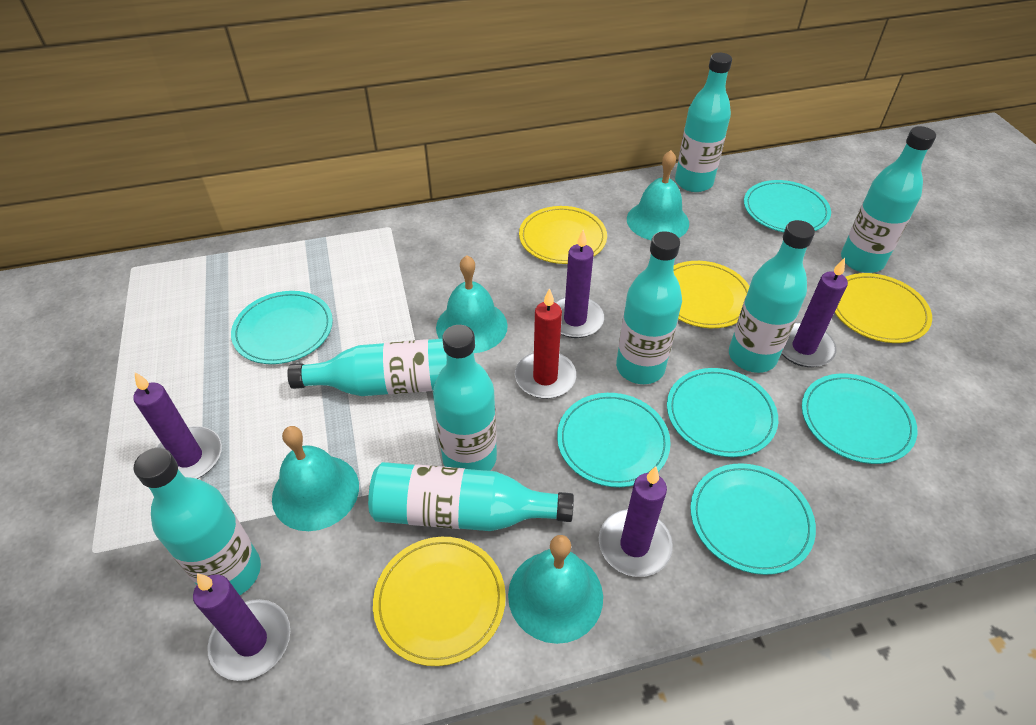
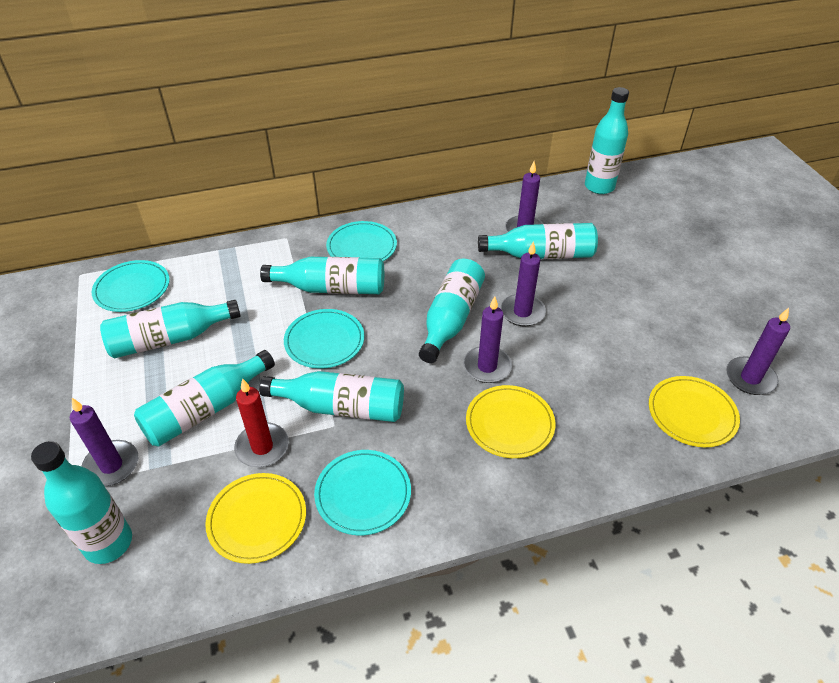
turquoise bell: [272,426,359,531] [436,255,508,353] [508,535,603,644] [627,150,689,240] = 4 -> none = 0
turquoise plate: [231,291,333,364] [557,393,671,487] [667,368,778,457] [690,463,816,575] [744,180,831,232] [802,374,917,464] = 6 -> [92,260,170,312] [284,309,364,368] [314,450,411,535] [326,221,397,261] = 4
yellow plate: [373,537,506,666] [519,206,607,264] [673,261,750,328] [835,273,932,343] = 4 -> [205,473,306,564] [466,385,555,458] [649,376,740,447] = 3

